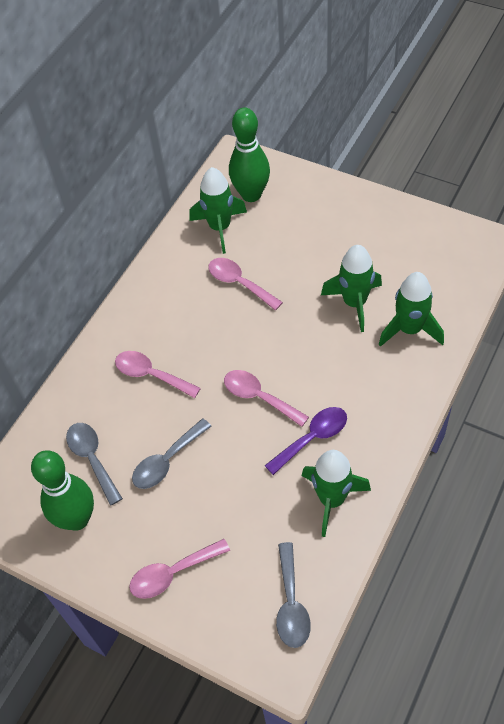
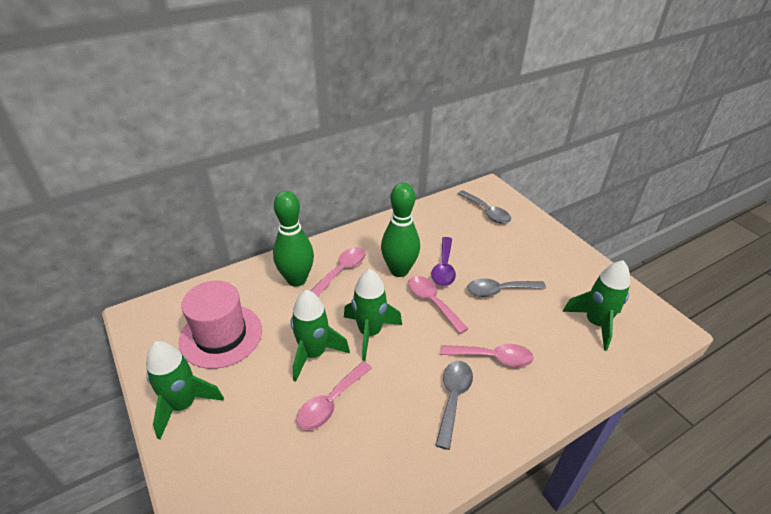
pink hat: none = 0 -> [179,281,262,369] = 1

